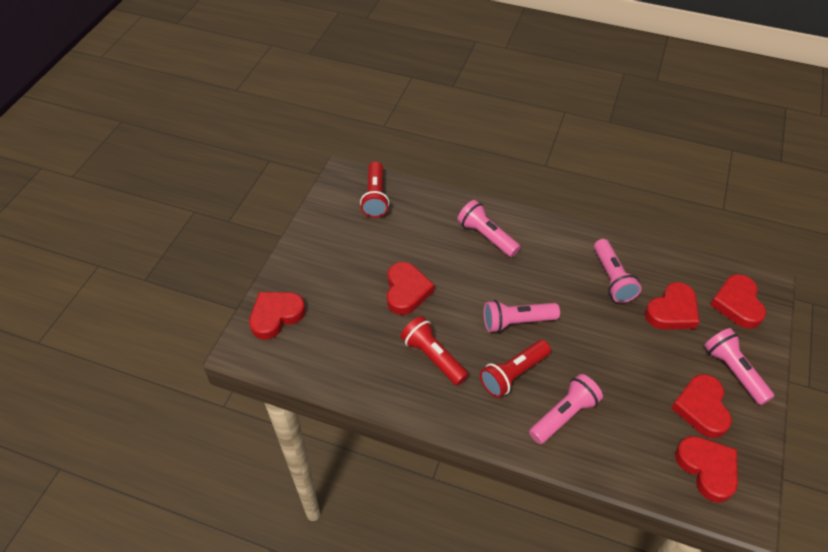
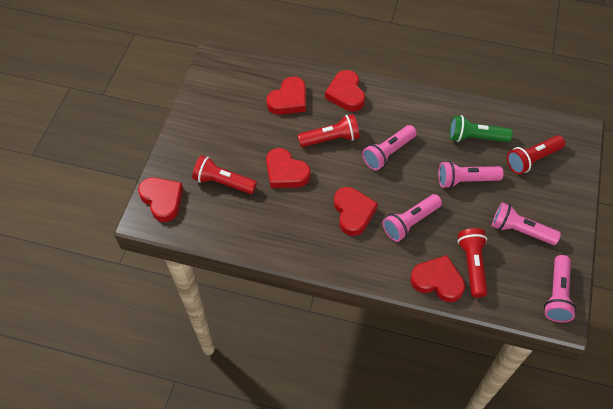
green flashlight: none = 0 -> [449,115,513,142] = 1
red flashlight: [360,162,390,218] [401,316,469,386] [480,340,551,398] = 3 -> [192,155,257,194] [298,114,360,147] [458,228,487,298] [507,135,565,174] = 4

